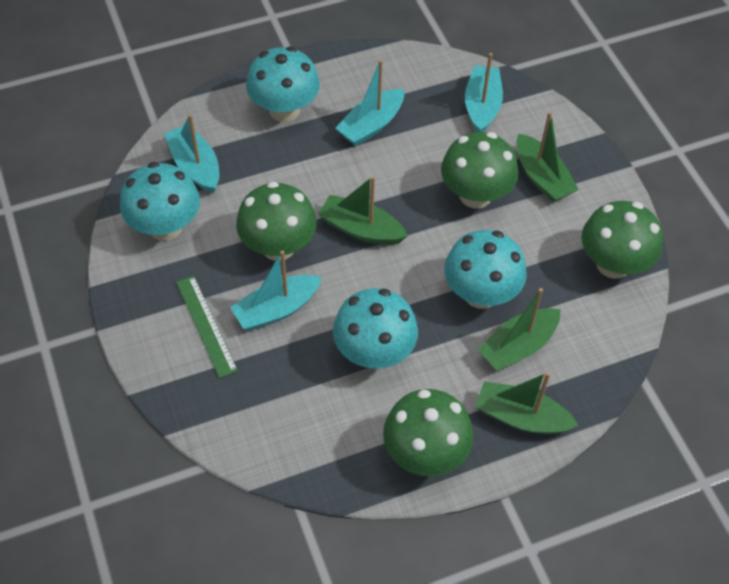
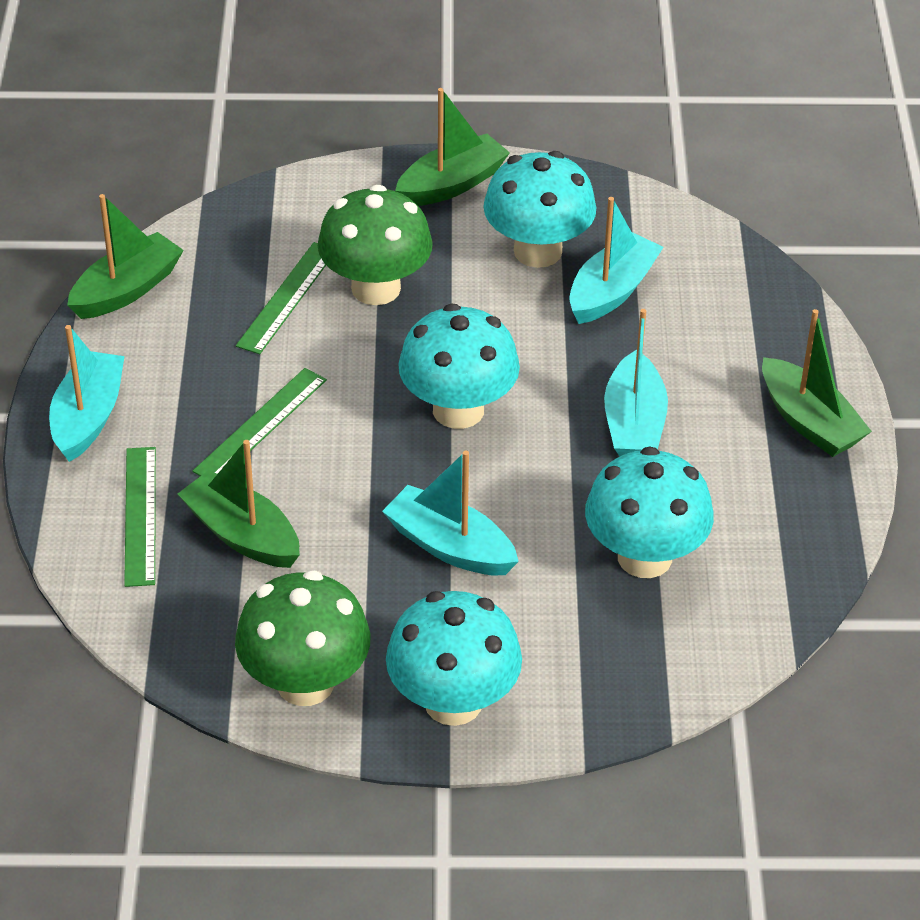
green mushroom: [236,181,317,261] [383,389,474,477] [441,132,518,208] [582,201,663,279] = 4 -> [235,570,370,706] [318,185,433,305] = 2
green ruler: [176,276,238,378] = 1 -> [124,447,156,587] [192,368,327,476] [236,242,326,354] = 3

